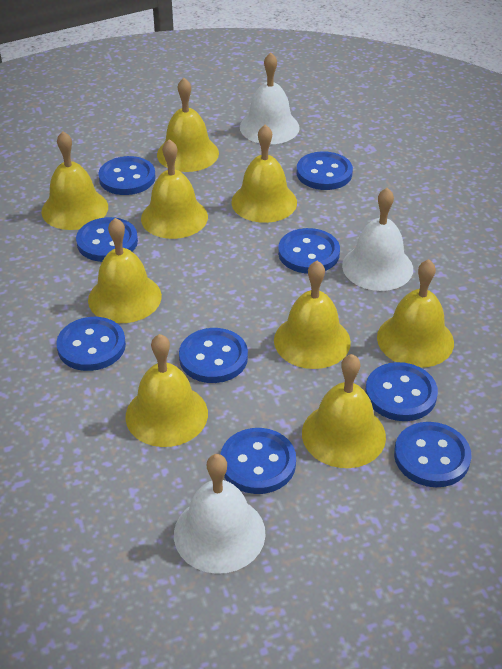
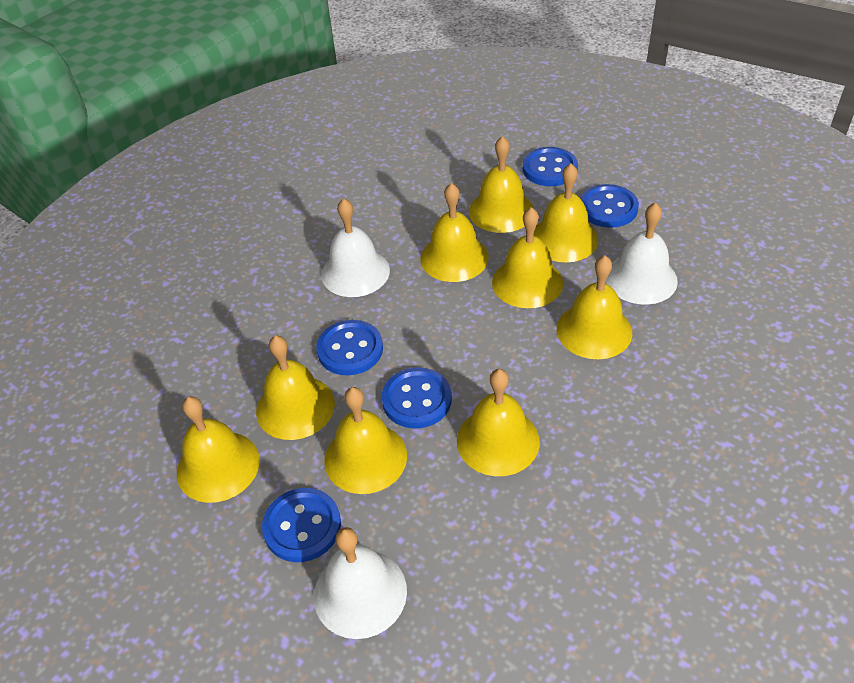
blue button: [56,317,126,371] [76,217,138,262] [98,156,156,195] [179,328,248,383] [220,428,296,494] [278,228,340,274] [297,151,353,190] [365,362,438,421] [394,422,471,487] = 9 -> [262,488,341,562] [317,320,383,375] [382,368,452,428] [523,147,578,186] [580,184,639,228] = 5

